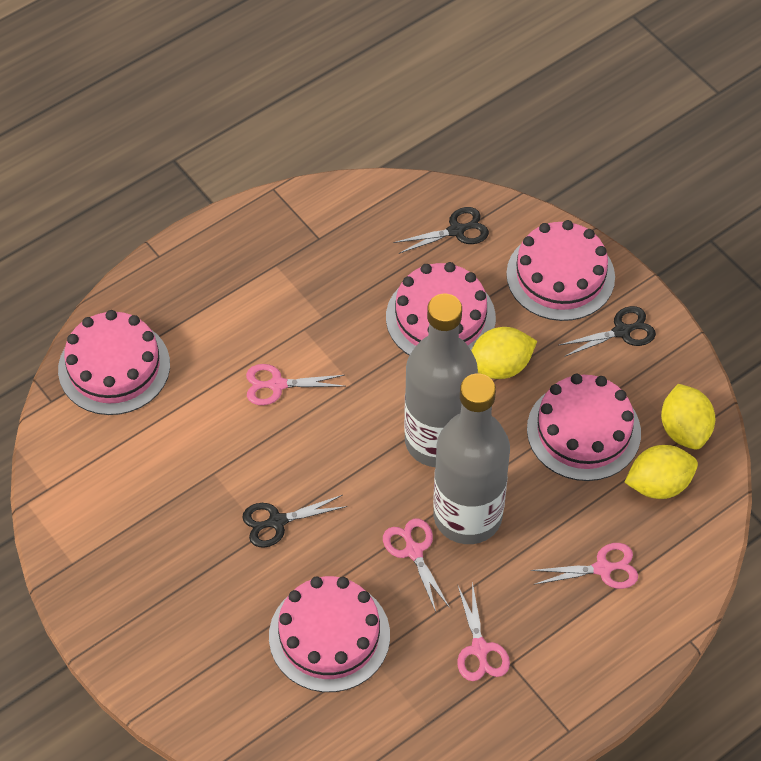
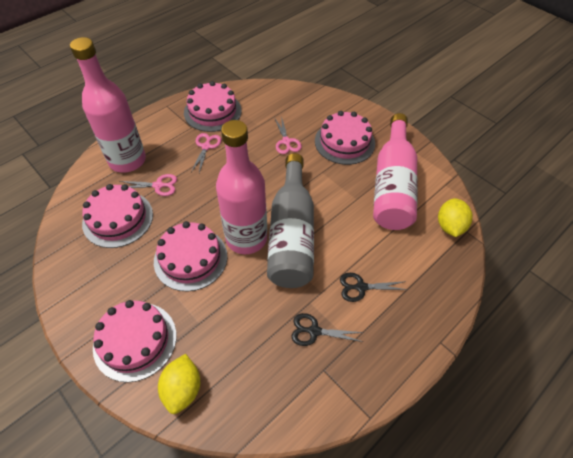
black scissors: [242,495,347,548] [394,207,489,254] [559,306,656,357] = 3 -> [291,313,364,346] [340,273,408,302] = 2
grey bottle: [404,294,478,467] [433,373,510,544] = 2 -> [267,153,314,288] = 1
pink bottle: none = 0 -> [70,37,146,173] [216,120,267,254] [373,113,418,230] = 3
pink scissors: [246,364,346,405] [383,519,450,612] [457,582,510,681] [531,543,638,589] = 4 -> [119,174,177,196] [191,133,221,173] [275,116,302,154] = 3
yellow lemon: [471,327,537,379] [624,445,698,499] [661,384,715,450] = 3 -> [158,354,200,414] [438,198,473,237] = 2

